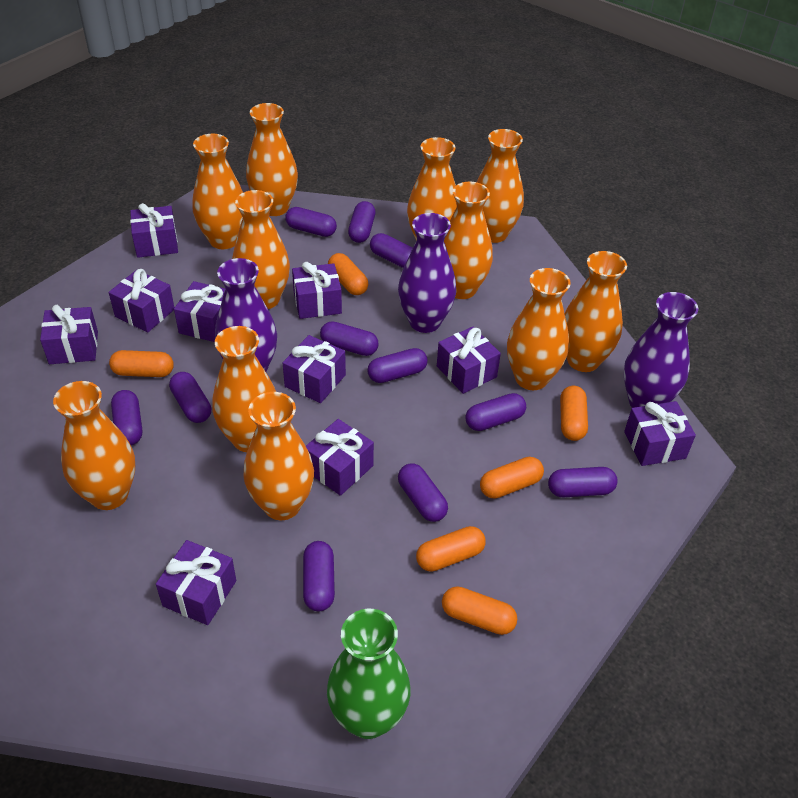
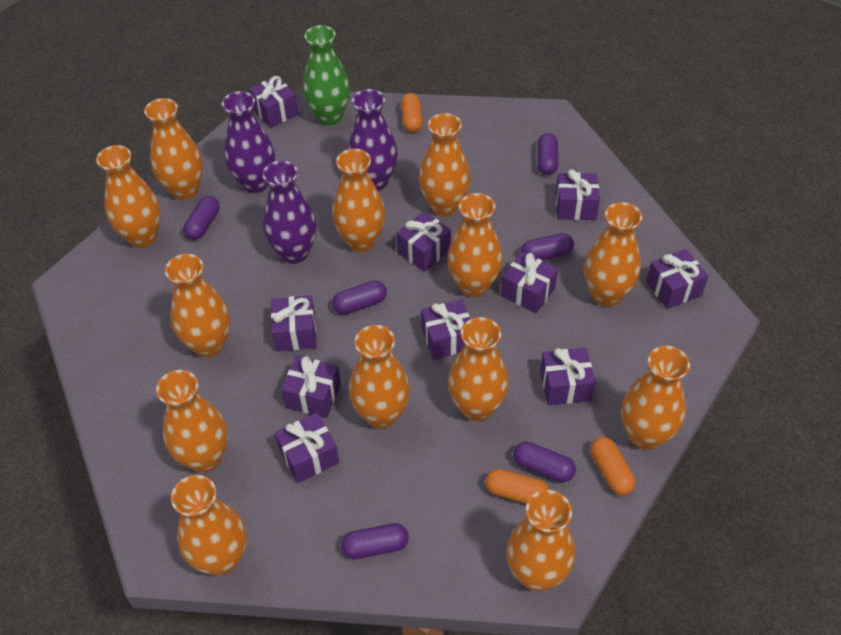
orange capsule: [109,350,174,377] [328,253,368,295] [416,526,486,572] [442,586,517,635] [480,457,544,499] [560,386,588,441] = 6 -> [401,93,423,132] [485,469,550,504] [590,437,636,495] = 3
orange vase: [53,381,135,510] [192,134,243,249] [212,326,276,452] [232,190,290,309] [243,392,314,520] [246,103,298,216] [407,137,457,241] [444,182,493,299] [477,129,524,243] [507,268,571,390] [565,251,627,372] = 11 -> [96,145,161,248] [144,98,203,200] [156,370,228,473] [165,254,230,357] [171,475,247,576] [332,149,385,252] [349,325,410,429] [419,113,470,216] [447,193,503,297] [448,317,509,421] [506,490,575,591] [584,202,642,307] [621,346,690,450] = 13
purple capsule: [111,390,142,445] [169,372,211,423] [285,207,337,237] [303,541,335,611] [320,321,379,356] [348,201,375,243] [368,348,427,383] [370,233,413,268] [398,463,448,522] [466,393,526,431] [548,467,618,497] = 11 -> [183,196,220,240] [332,281,387,315] [341,523,409,559] [513,442,576,482] [521,233,574,260] [537,133,558,175] = 6

